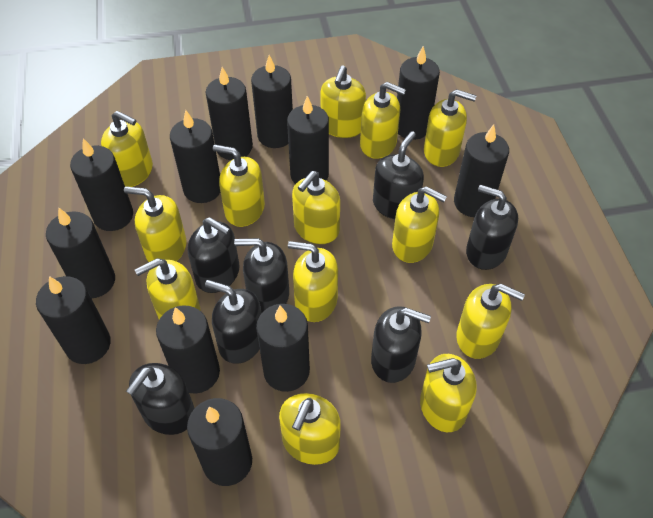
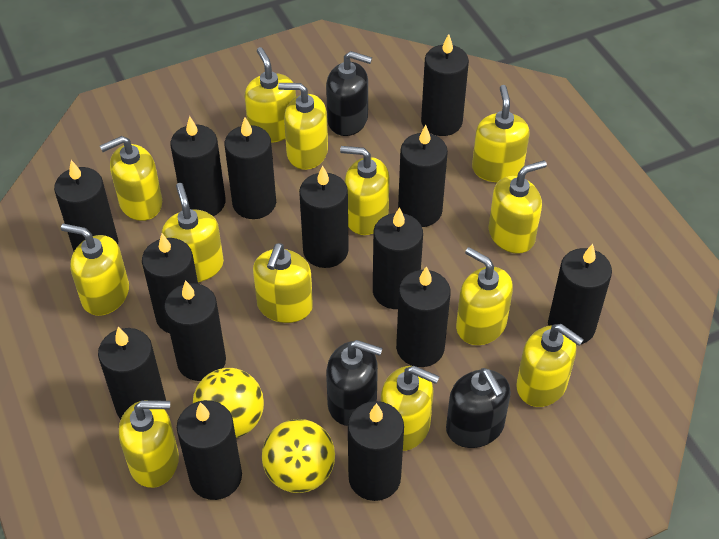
black candle: [36,276,111,364] [46,208,115,298] [70,138,133,231] [156,305,220,394] [170,110,220,203] [187,398,252,486] [206,67,253,160] [251,55,293,148] [256,304,310,392] [287,96,329,184] [397,46,440,140] [454,124,509,217] = 12 -> [54,160,118,251] [98,327,166,419] [142,234,198,333] [164,280,226,381] [170,116,226,216] [177,400,242,500] [224,117,276,219] [299,166,349,268] [348,401,404,501] [373,207,423,309] [396,266,450,367] [398,125,448,227] [421,34,469,136] [548,244,612,345] = 14
black soap dispenser: [126,363,194,435] [188,217,240,293] [205,280,262,364] [234,238,289,313] [371,306,431,383] [373,131,424,219] [466,185,518,270] = 7 -> [326,51,372,136] [326,340,383,426] [446,368,511,448] = 3
yellow ball: none = 0 -> [193,368,264,438] [262,419,335,493] = 2

